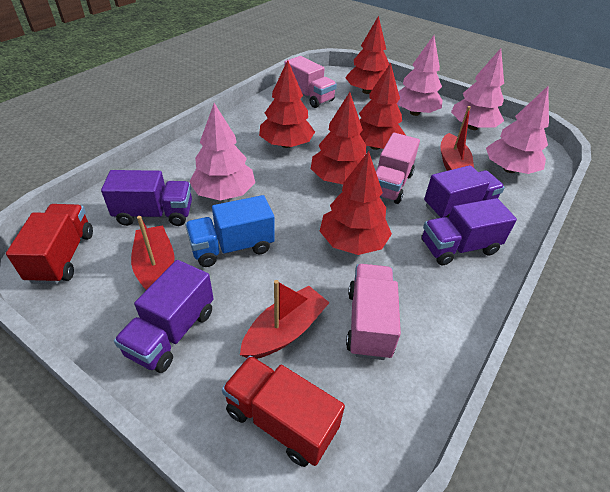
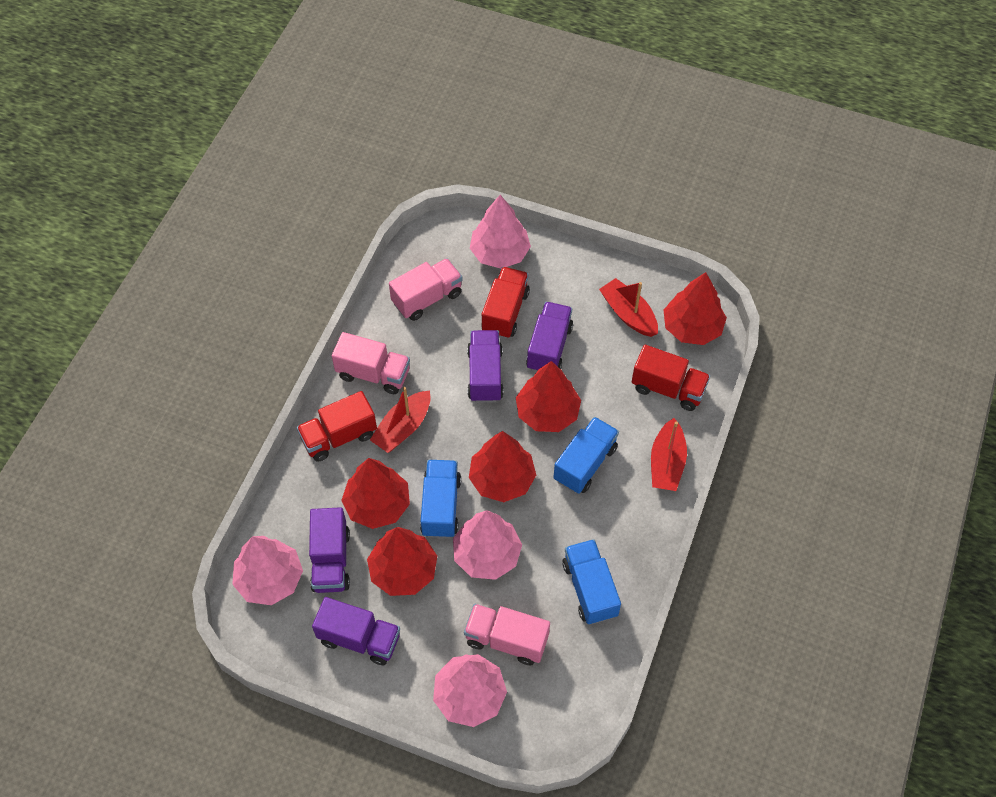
blue truck: [185,195,275,267] = 1 -> [420,460,461,538] [553,417,619,494] [562,539,621,624] = 3
red truck: [6,204,93,284] [222,356,345,467] = 2 -> [297,391,377,462] [481,267,530,339] [632,345,710,411] = 3

